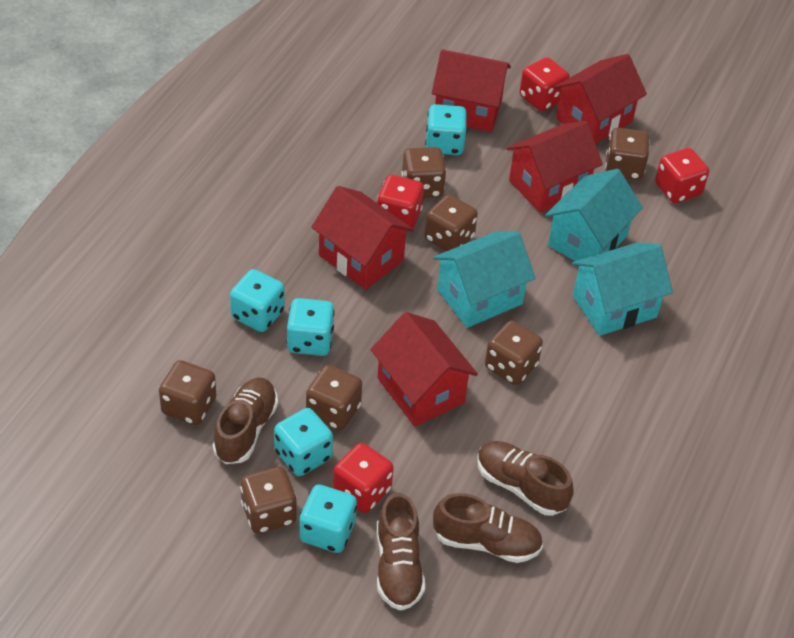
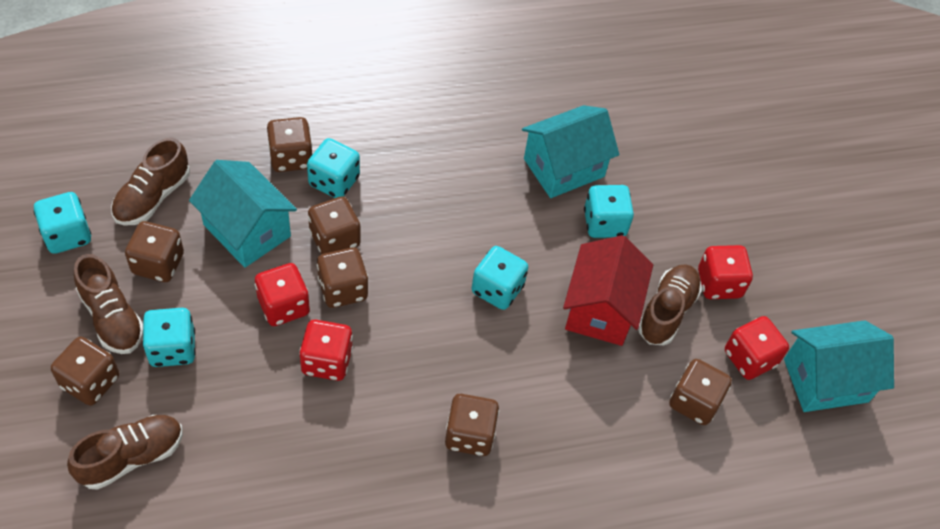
red house: [311,186,414,290] [371,312,478,427] [432,49,511,132] [507,121,603,213] [554,54,647,144] = 5 -> [563,235,653,346] = 1

